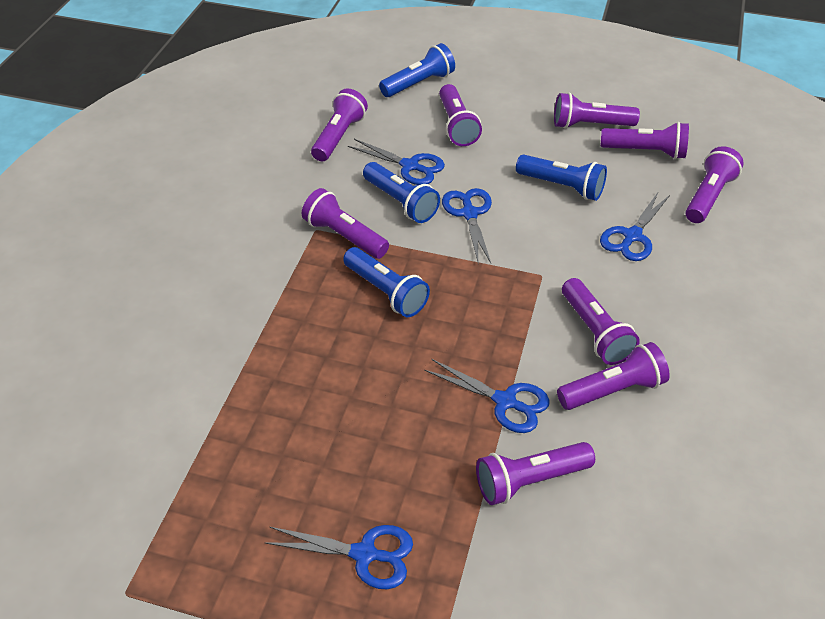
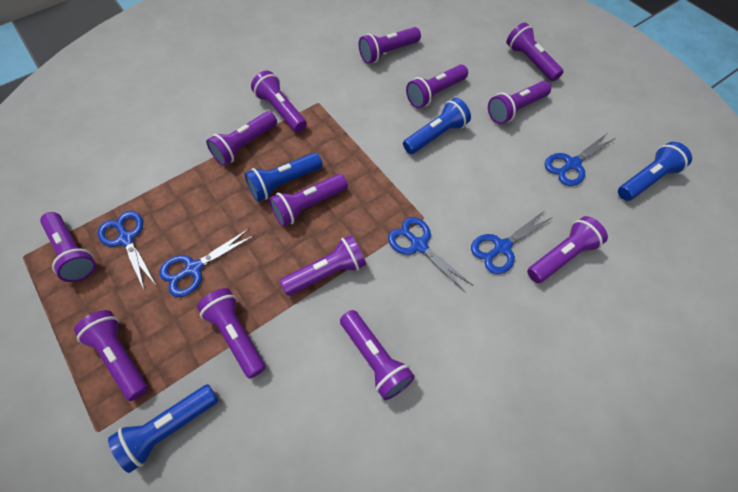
purple flashlight: [302,188,389,259] [311,89,368,161] [439,84,482,146] [476,442,595,505] [554,92,640,129] [557,342,670,410] [562,278,640,365] [601,122,689,159] [685,146,744,223] = 9 -> [40,212,96,282] [74,310,148,401] [197,288,266,379] [206,111,277,166] [251,71,307,132] [269,174,348,227] [280,235,366,296] [340,310,415,400] [359,27,421,64] [406,64,468,108] [488,81,551,124] [506,23,564,81] [527,216,608,283] = 13

